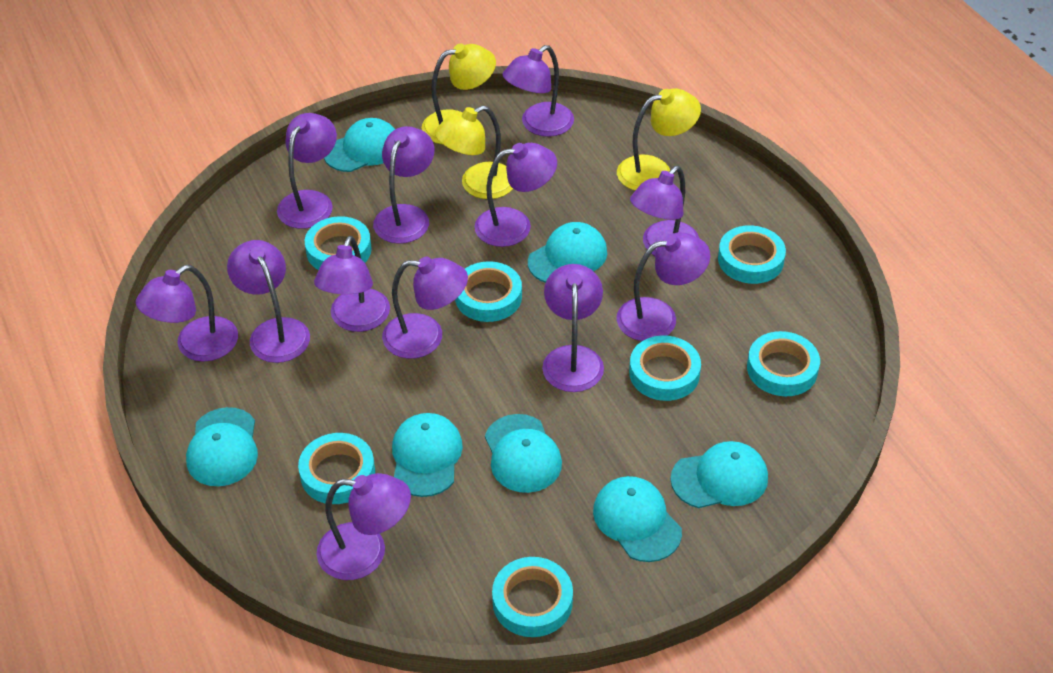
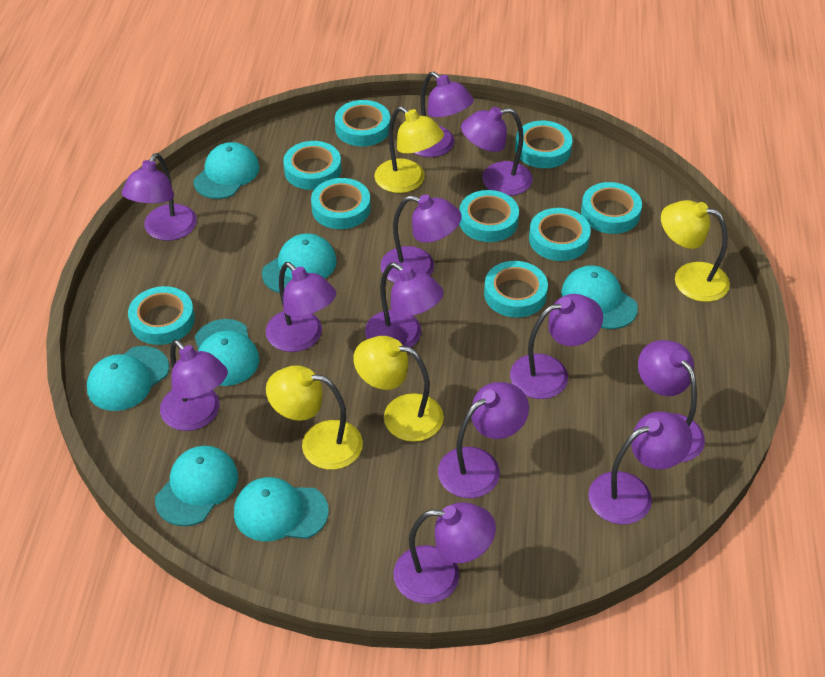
turquoise tape: [298,433,375,504] [305,216,372,270] [455,261,522,322] [492,557,573,637] [629,336,701,401] [718,225,786,284] [747,331,820,396] = 7 -> [128,286,195,345] [283,141,341,190] [311,178,371,229] [335,100,390,146] [459,190,519,242] [484,261,548,318] [515,121,573,168] [529,208,591,261] [581,182,642,234] = 9
yellow lamp: [422,43,496,144] [435,106,513,199] [617,88,701,191] = 3 -> [266,365,363,470] [353,336,444,442] [374,106,444,193] [661,200,730,302] = 4

